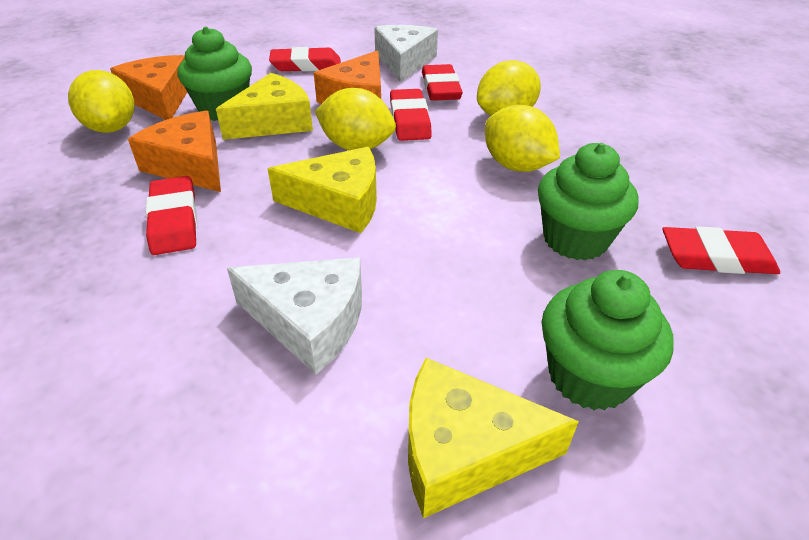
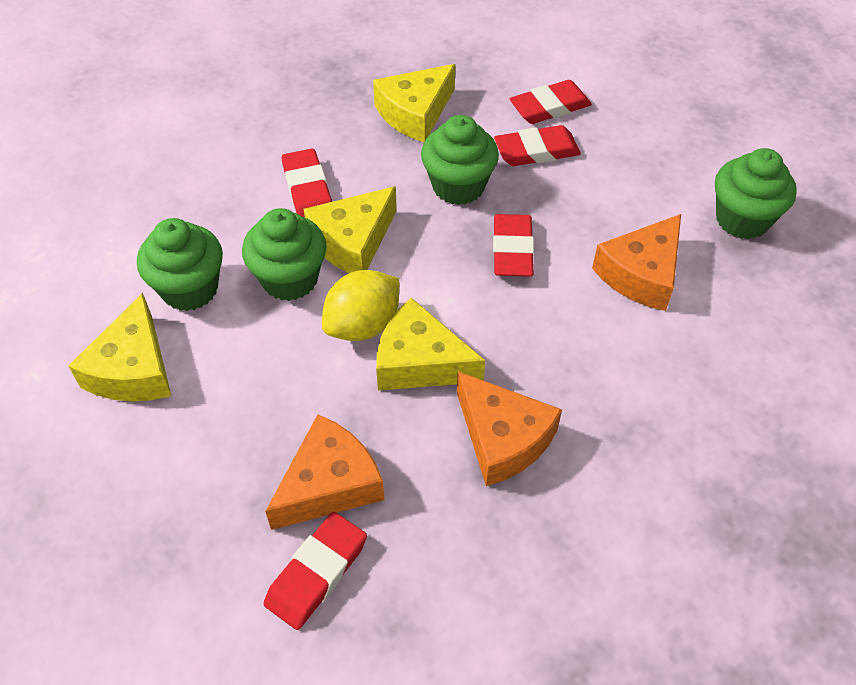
green cupcake: [178,26,252,121] [538,143,639,261] [542,270,674,410] = 3 -> [137,218,223,311] [242,208,327,301] [421,115,499,205] [715,148,797,239] = 4
white cheese: [227,258,362,375] [374,25,438,83] = 2 -> none = 0
yellow cheese: [216,73,313,140] [267,147,377,233] [408,358,579,518] = 3 -> [68,293,171,402] [304,186,397,273] [373,64,455,142] [376,298,485,391] = 4
yellow lemon: [68,70,134,133] [315,88,396,150] [477,60,541,116] [485,105,560,172] = 4 -> [322,270,399,341] = 1

